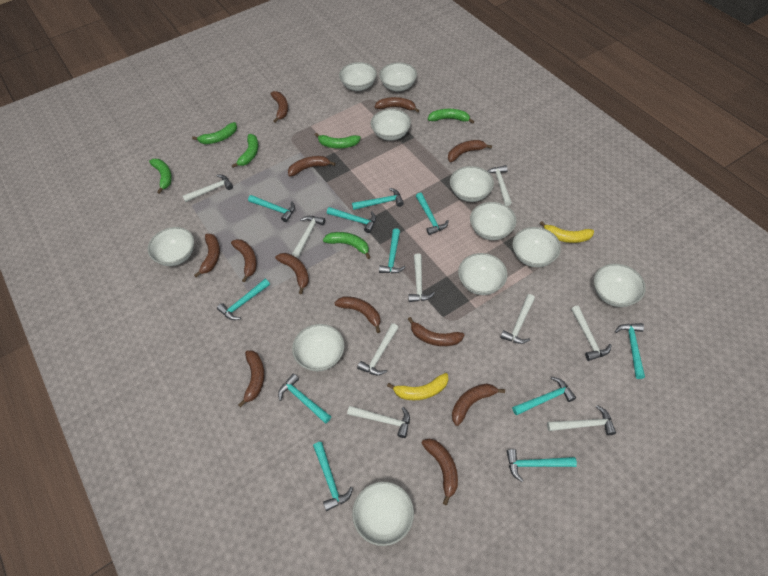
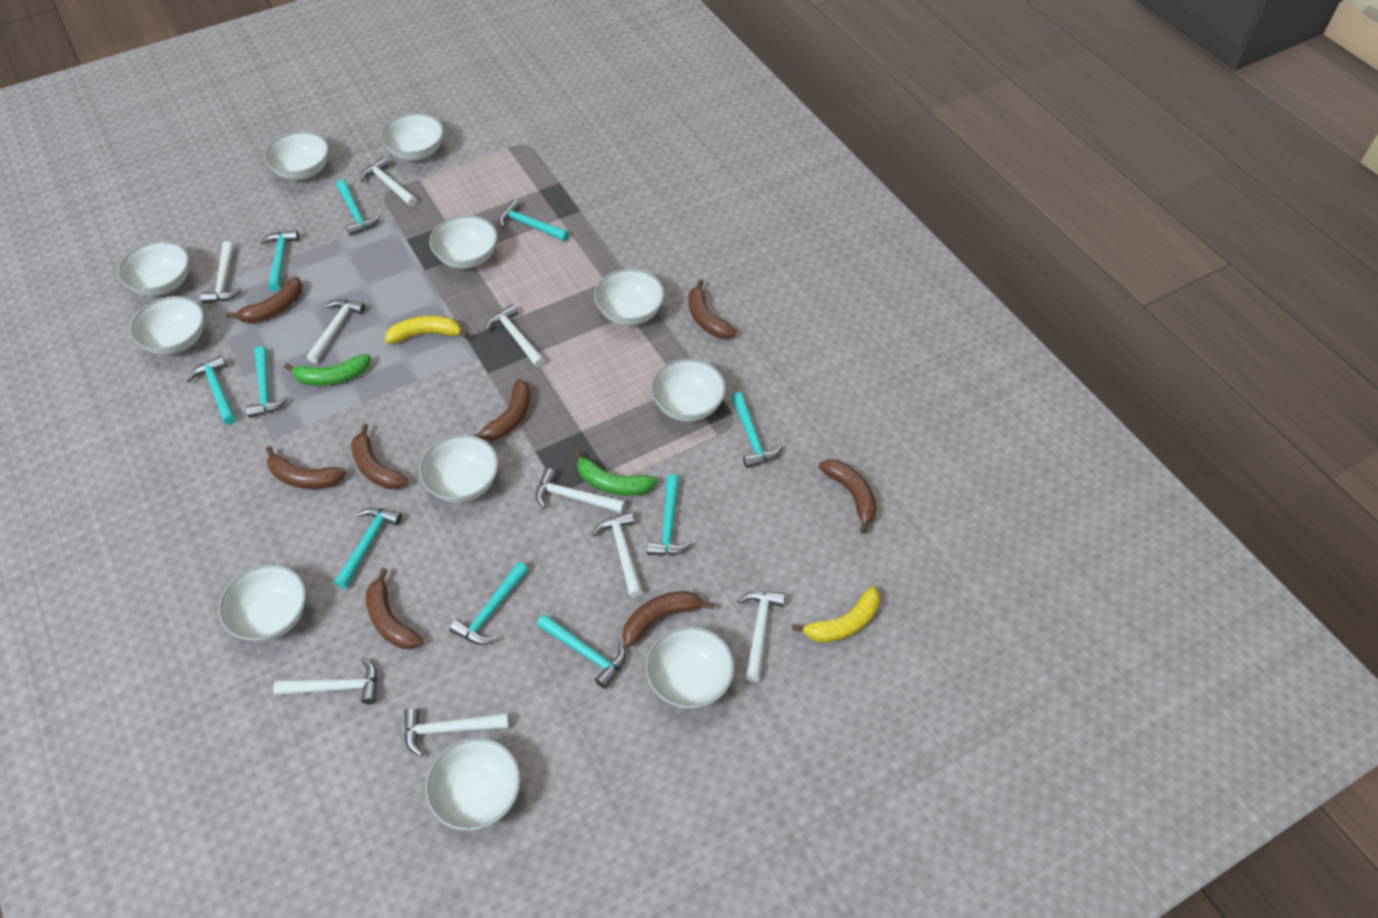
brown banana: [194,234,220,277] [231,239,257,282] [238,351,265,408] [270,91,288,123] [275,253,309,294] [288,156,336,176] [334,296,381,333] [375,97,419,113] [408,317,464,346] [421,439,458,505] [448,140,492,162] [452,383,505,426] = 12 -> [226,277,302,323] [266,446,346,489] [351,424,408,489] [366,568,423,649] [472,379,530,441] [623,591,714,647] [688,279,737,339] [819,459,877,534] = 8
green banana: [149,159,172,194] [192,122,237,144] [232,134,258,168] [315,133,361,149] [323,232,371,259] [428,109,474,124] = 6 -> [284,354,371,386] [574,450,657,496] = 2
turquoise hammer: [217,279,270,320] [248,195,295,222] [278,373,331,423] [313,442,353,511] [327,207,376,233] [352,188,404,210] [379,228,406,274] [416,193,449,235] [507,449,577,482] [512,377,576,415] [615,323,645,379] = 11 -> [187,355,236,425] [246,346,289,418] [260,230,299,291] [334,507,402,589] [336,180,380,236] [449,562,529,645] [498,199,569,241] [537,614,626,689] [647,474,693,555] [731,392,782,468] = 10

